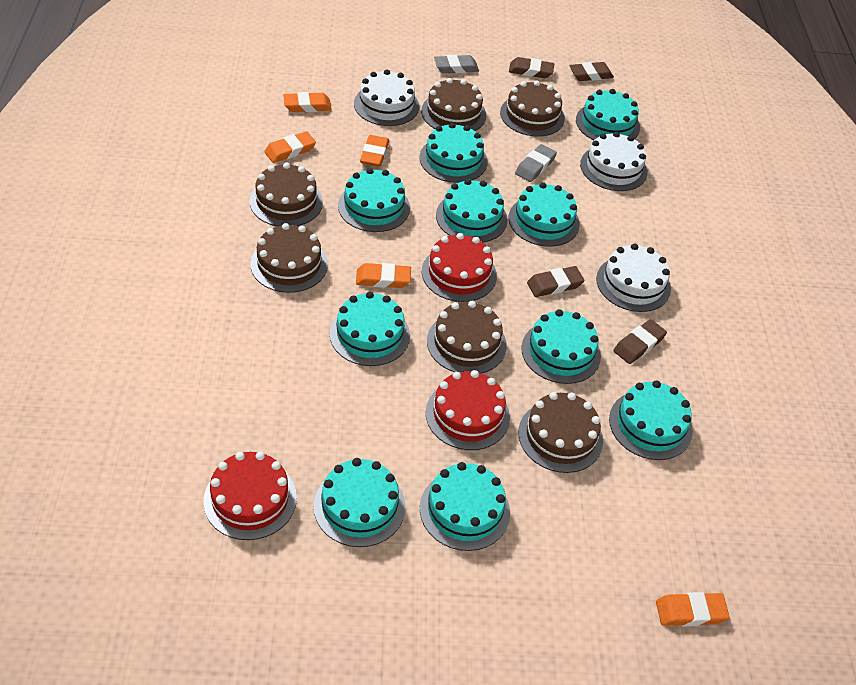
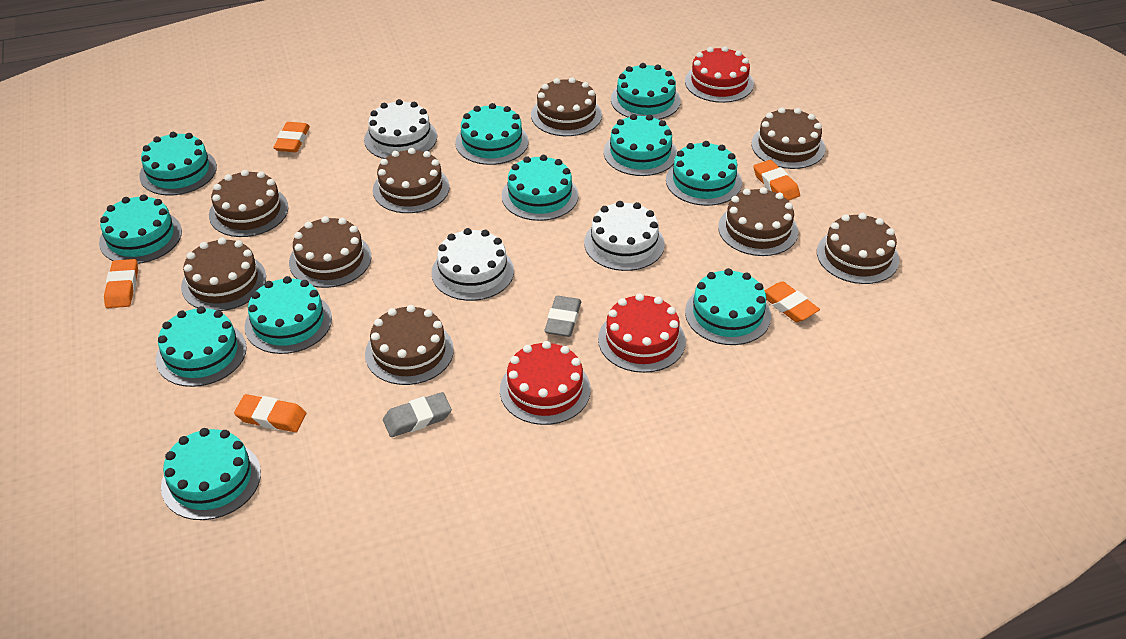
brown cake: [250,163,323,226] [250,223,328,293] [421,78,487,131] [427,301,507,373] [500,80,565,136] [518,392,603,473] = 6 -> [181,238,266,311] [209,170,288,237] [289,216,371,288] [365,305,454,385] [373,148,450,213] [531,77,602,136] [718,187,798,256] [751,107,825,169] [817,213,900,284] = 9
brown eraser: [509,57,554,78] [527,266,584,297] [569,62,614,81] [613,319,667,364] = 4 -> none = 0
turquoise cake: [314,458,405,547] [330,292,410,366] [338,168,410,232] [419,123,488,183] [420,462,510,551] [436,179,508,243] [508,182,580,247] [521,309,601,384] [576,89,640,140] [609,380,693,460] = 10 -> [99,194,182,264] [139,132,217,196] [156,306,247,387] [161,428,261,520] [244,276,332,354] [455,103,528,165] [502,155,579,221] [604,114,677,176] [611,63,681,120] [666,141,742,206] [685,268,771,345] = 11

